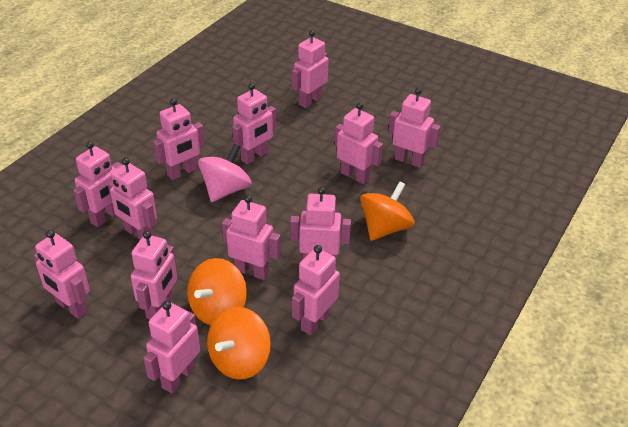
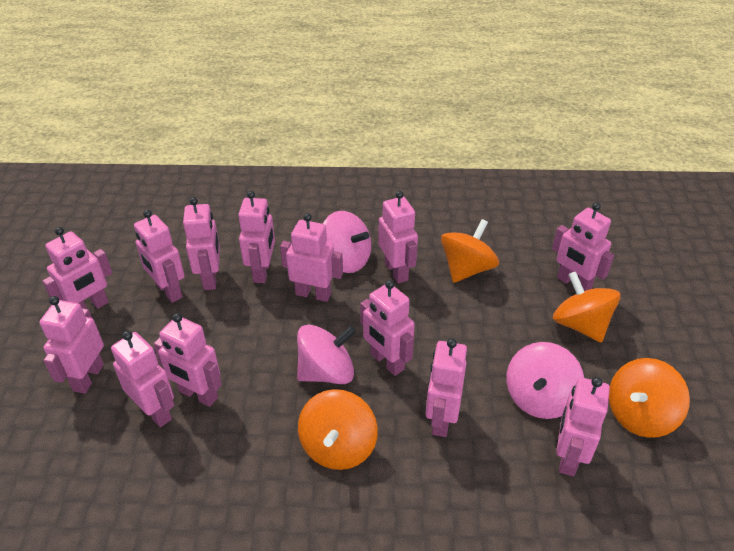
orange spinning top: [187,258,247,325] [207,307,271,380] [360,181,414,241] = 3 -> [298,389,378,470] [441,219,499,283] [553,271,621,343] [609,358,690,438] = 4
pink spinning top: [198,144,252,202] = 1 -> [297,324,356,384] [323,211,371,273] [506,342,584,419] = 3

